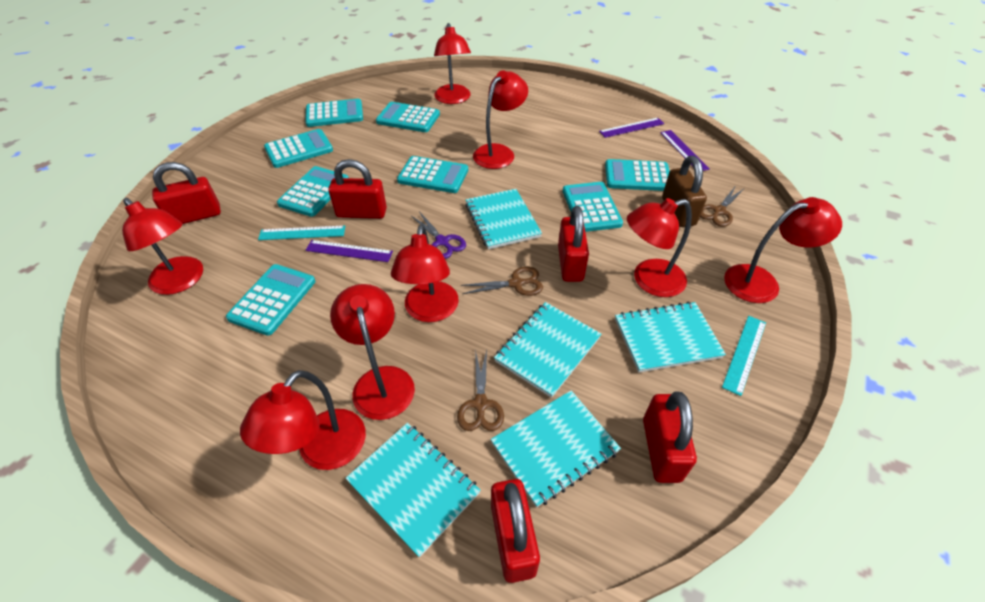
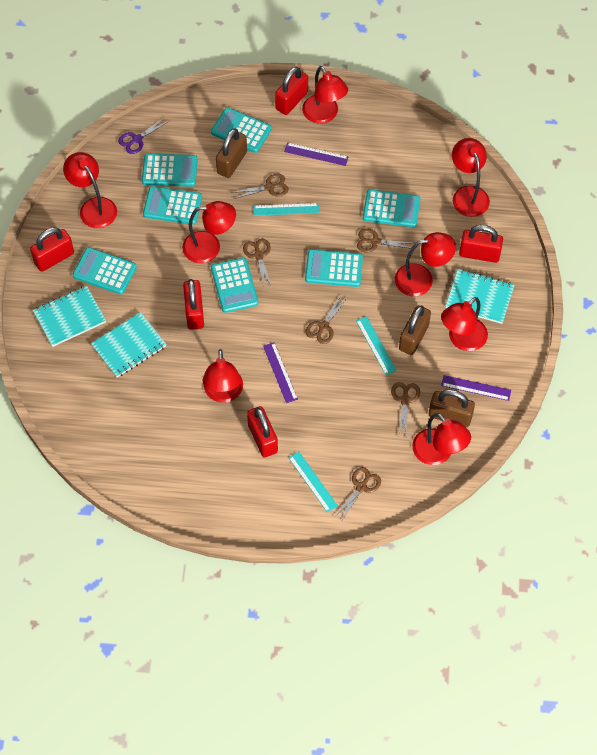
brown padlock: [662,156,707,227] = 1 -> [216,128,247,178] [399,305,431,355] [429,389,475,428] = 3
brown scissors: [457,350,504,431] [461,267,543,296] [700,187,744,227] = 3 -> [231,174,289,199] [243,239,272,289] [306,296,347,344] [334,467,381,522] [357,229,413,252] [391,382,420,438] = 6
turquoise calculator: [226,264,315,336] [264,129,333,168] [277,166,349,217] [305,99,363,127] [376,102,440,132] [397,156,468,193] [563,182,623,232] [605,159,670,191] = 8 -> [73,247,137,294] [142,154,198,187] [143,186,202,225] [211,107,272,153] [211,258,259,313] [305,249,363,287] [363,189,420,227] = 7
turquoise notebook: [346,423,481,557] [465,189,542,249] [491,390,621,507] [494,302,601,398] [615,302,726,373] = 5 -> [33,286,106,347] [91,312,166,377] [445,269,515,324] = 3
turquoise ruler: [258,225,345,240] [722,316,766,396] = 2 -> [254,203,319,216] [289,452,338,513] [356,316,397,375] = 3

